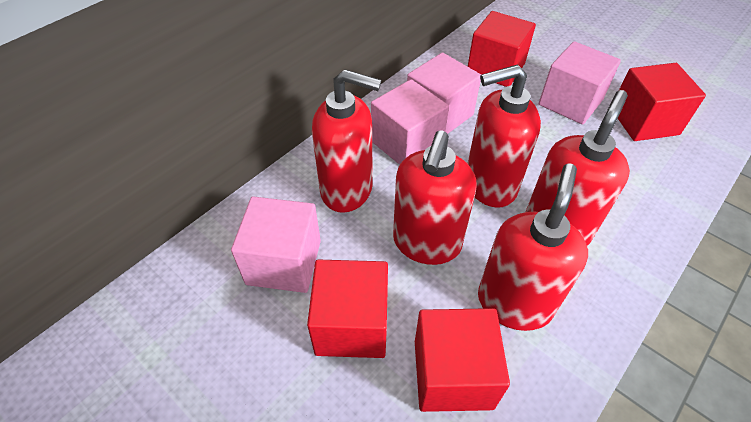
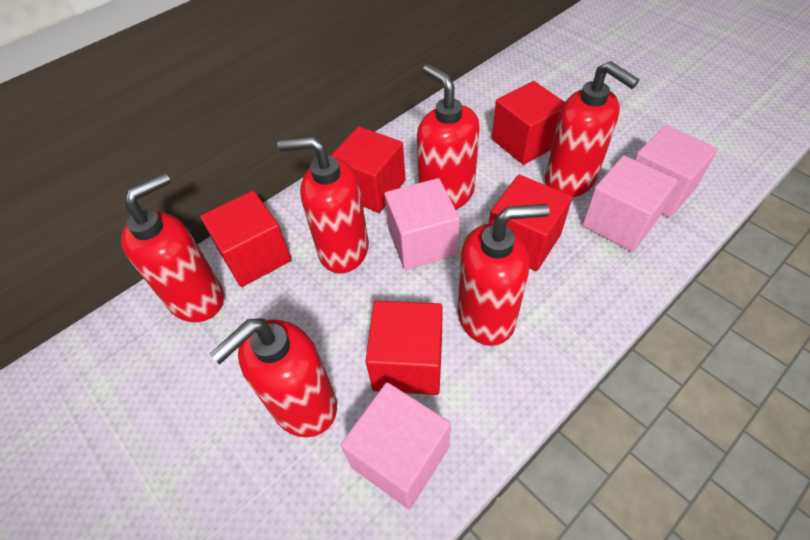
red cube: [307,259,388,358] [415,308,510,412] [468,11,536,87] [618,63,706,141] = 4 -> [200,191,292,287] [331,126,406,213] [366,301,443,395] [489,175,572,271] [492,81,565,165] = 5
red soap dispenser: [312,69,381,213] [393,130,477,265] [467,65,541,208] [478,164,588,331] [526,90,630,245] = 5 -> [121,173,224,322] [210,318,337,437] [277,136,369,274] [417,64,480,210] [458,204,549,346] [545,61,639,197] = 6

